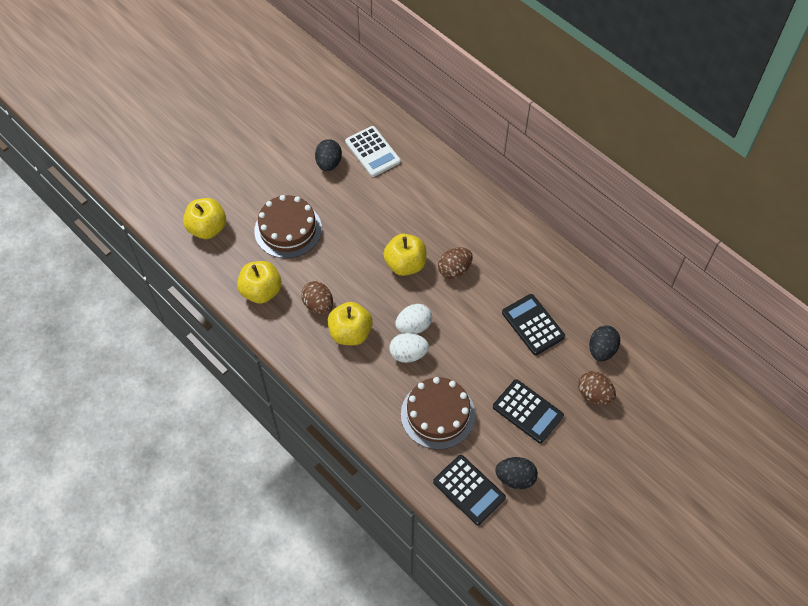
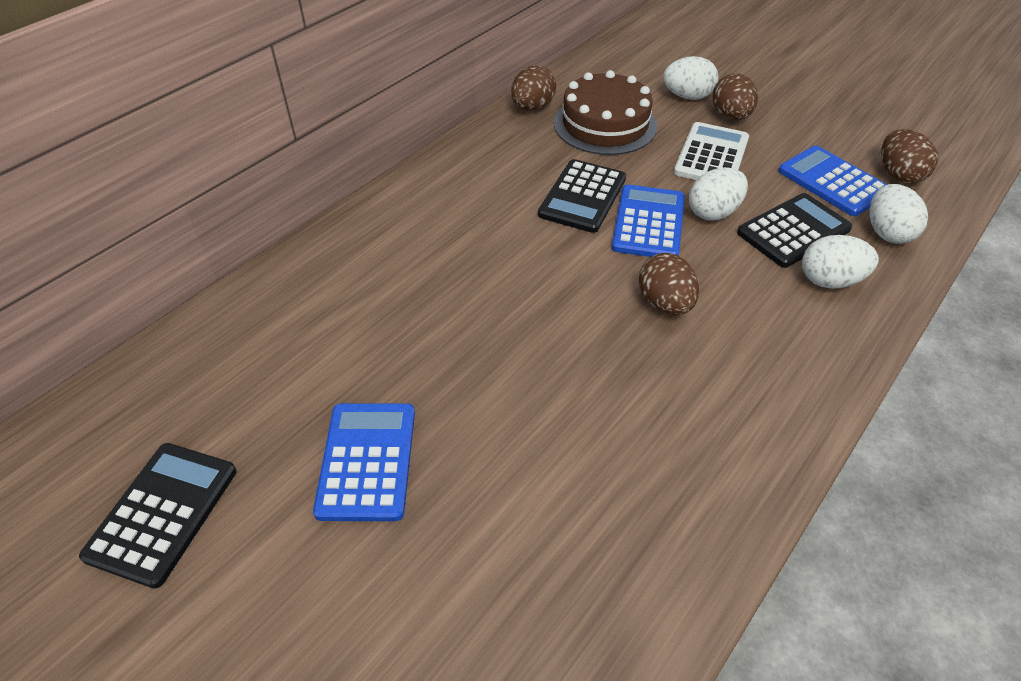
black egg: [315,139,342,171] [495,457,538,489] [589,325,620,361] = 3 -> none = 0
blue calculator: none = 0 -> [313,403,415,521] [612,185,685,257] [778,146,888,216] = 3
brown cake: [254,195,322,258] [401,377,475,450] = 2 -> [554,70,657,155] = 1
brown egg: [301,281,333,315] [438,247,473,279] [578,371,616,405] = 3 -> [511,65,556,111] [639,253,699,315] [712,73,758,120] [881,129,938,184] = 4
white egg: [389,333,429,363] [395,304,432,334] = 2 -> [663,56,718,100] [689,167,748,221] [802,235,879,289] [869,184,928,244] = 4
yellow apple: [183,198,226,239] [237,261,282,304] [328,302,373,346] [383,234,426,276] = 4 -> none = 0

